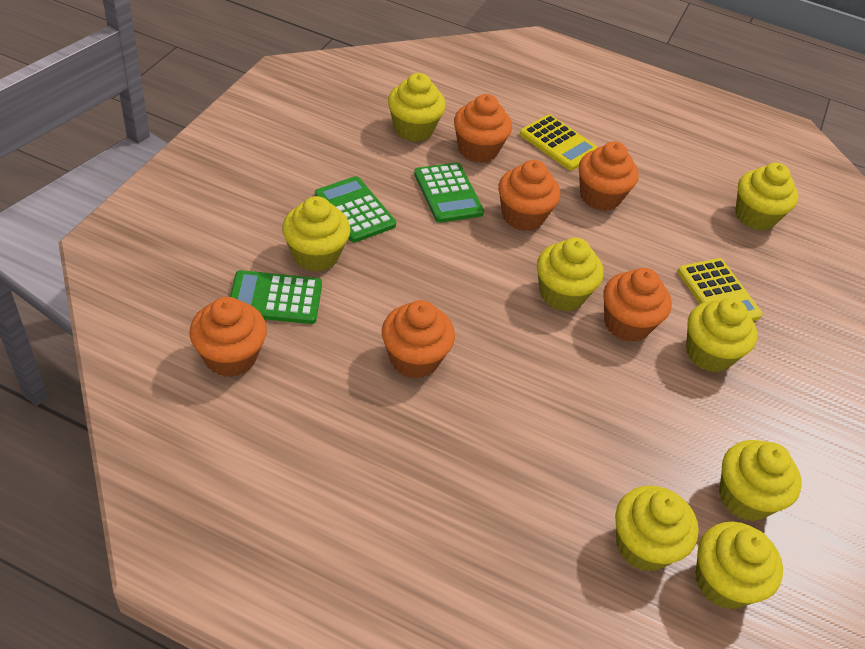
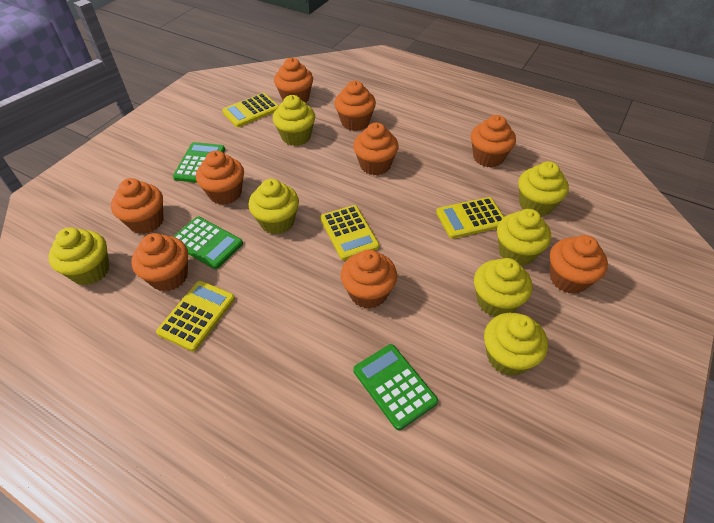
orange cupcake: [189,297,267,377] [382,300,455,379] [454,94,512,163] [498,160,560,231] [579,141,639,211] [603,268,672,342] = 6 -> [111,178,163,234] [132,233,188,291] [196,150,244,205] [274,58,313,103] [334,81,376,131] [341,250,397,309] [353,123,399,175] [471,115,516,167] [550,235,608,294] = 9
yellow calculator: [520,114,598,170] [678,258,763,321] = 2 -> [156,281,235,352] [222,93,279,127] [320,205,380,260] [436,197,504,239] = 4
yellow cupcake: [282,196,351,272] [388,73,446,142] [537,238,603,311] [615,485,699,571] [686,298,758,372] [696,522,783,609] [719,440,802,521] [735,163,798,231] = 8 -> [48,227,109,285] [249,179,299,234] [273,95,315,146] [474,258,532,317] [484,313,548,376] [497,209,551,266] [518,161,569,216] = 7

